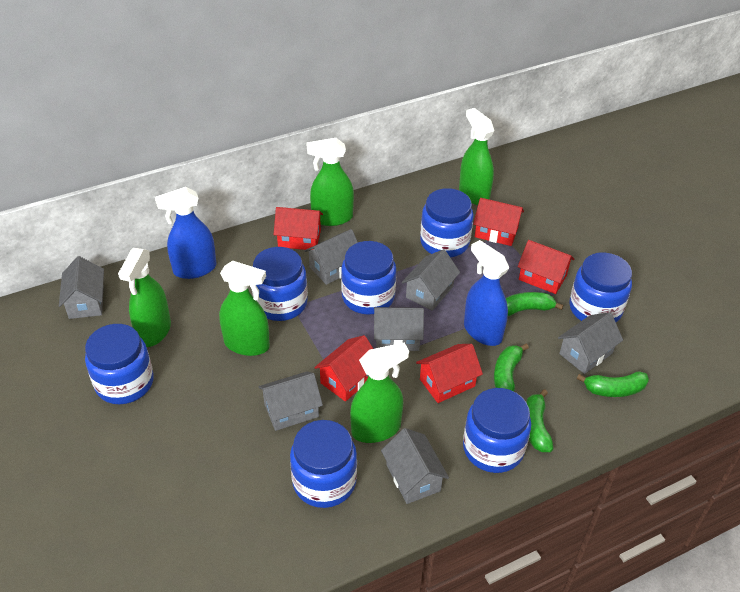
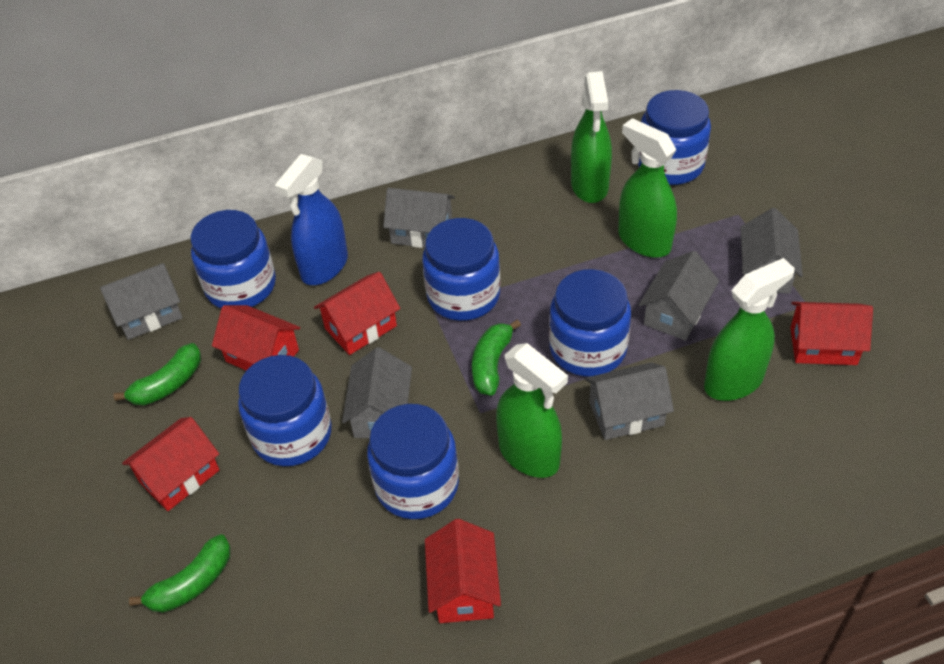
blue jar: [85,324,154,404] [252,247,308,321] [290,420,357,508] [341,241,396,315] [420,188,474,258] [463,388,531,473] [569,252,632,322] = 7 -> [191,210,276,308] [238,355,332,466] [367,404,459,519] [422,218,500,321] [549,269,631,377] [638,90,711,185] = 6
blue spray bottle: [155,187,217,279] [464,240,509,346] = 2 -> [275,154,348,285] = 1
green banana: [494,344,529,391] [506,292,564,316] [526,389,553,452] [577,371,649,397] = 4 -> [114,343,201,405] [129,534,231,613] [472,319,521,396] = 3
green spray bottle: [118,248,171,347] [219,261,270,356] [306,138,354,226] [350,343,409,443] [459,108,494,205] = 5 -> [496,343,568,478] [571,71,612,203] [618,118,677,258] [704,258,795,401] = 4
grey house: [59,256,104,319] [258,372,323,431] [304,229,358,285] [374,307,424,351] [381,428,449,504] [402,249,460,311] [558,312,623,374] = 7 -> [100,263,183,340] [342,347,412,438] [383,188,455,248] [585,363,674,440] [639,251,719,341] [740,208,803,294] = 6

